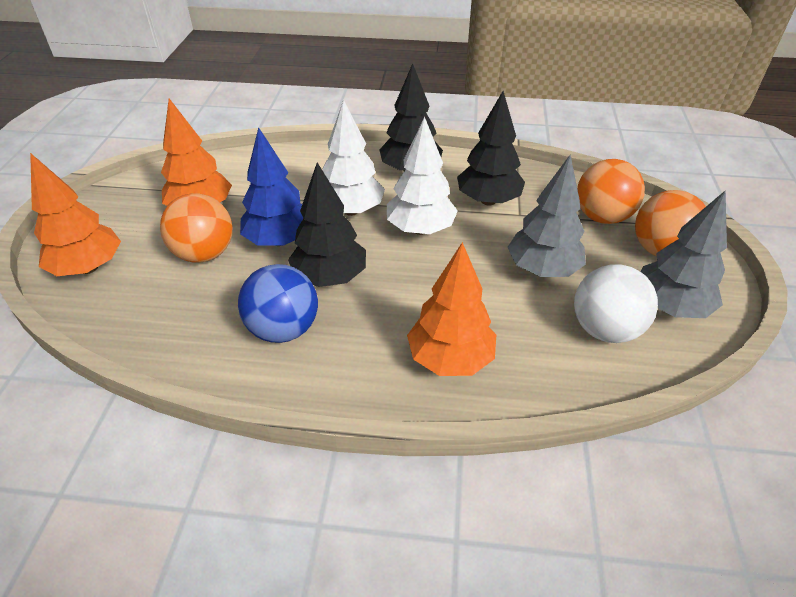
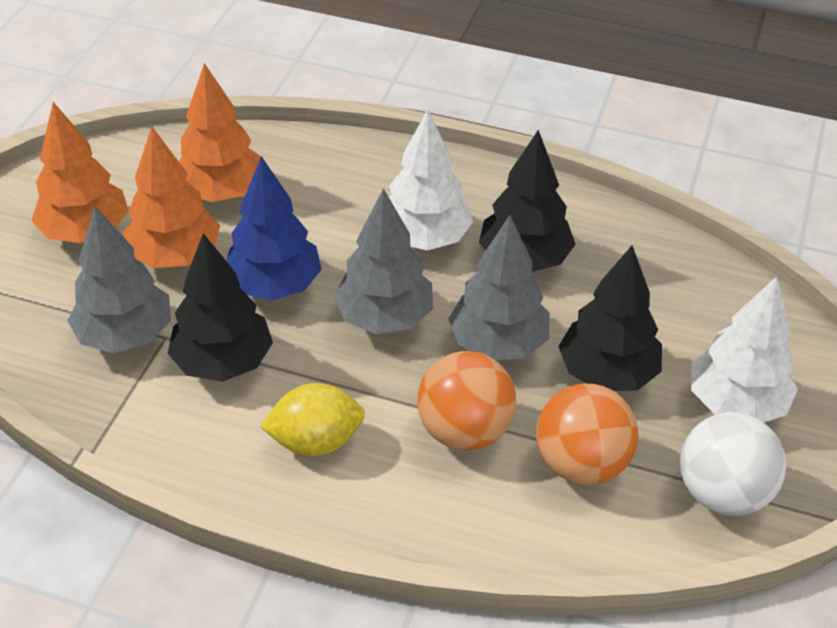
blue ball: [238,264,318,343] = 1 -> none = 0
grey tree: [507,155,586,277] [640,190,727,318] = 2 -> [68,206,171,353] [333,188,433,334] [448,215,550,360] = 3
orange ball: [160,193,233,263] [577,159,645,224] [635,190,706,256] = 3 -> [417,351,516,451] [536,384,638,485] = 2
yellow lemon: none = 0 -> [260,383,365,456] = 1

